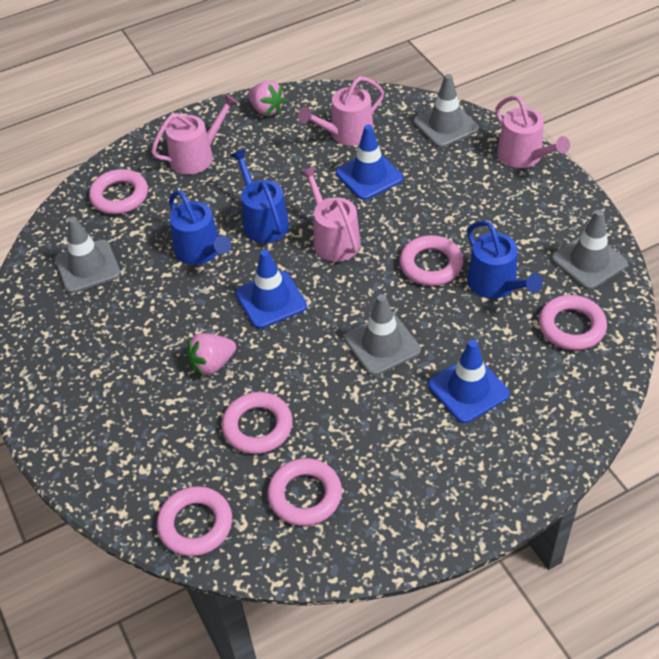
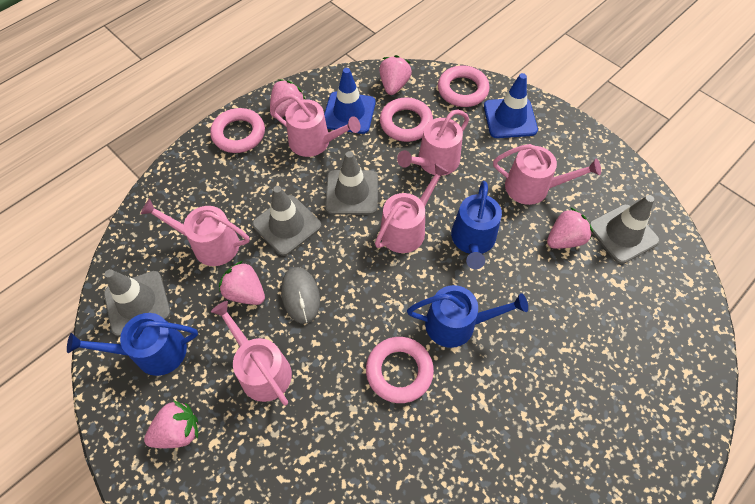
blue traffic cone: [235,250,307,329] [336,124,403,200] [428,340,510,423] = 3 -> [324,68,376,134] [484,73,538,138] = 2
grey mouse: none = 0 -> [281,267,320,324] = 1
pink ring: [89,169,148,214] [157,486,232,556] [222,392,293,454] [267,458,342,526] [399,235,463,286] [539,295,607,350] = 6 -> [210,108,265,153] [366,337,434,403] [380,98,433,142] [438,66,490,107] = 4
pink strawberry: [187,333,236,376] [248,81,286,116] = 2 -> [144,400,198,448] [219,261,265,305] [270,79,305,118] [379,55,412,95] [547,207,593,249] = 5
pink watering can: [151,94,238,174] [299,76,384,146] [300,166,361,261] [495,95,570,168] = 4 -> [141,199,250,266] [211,301,292,406] [271,94,360,157] [375,163,449,253] [397,110,469,176] [493,144,601,205] = 6

